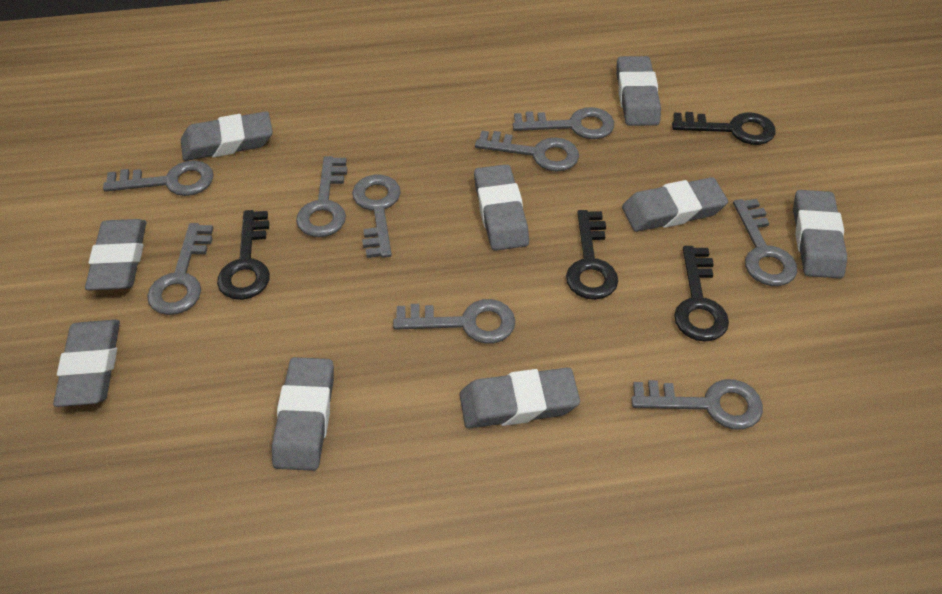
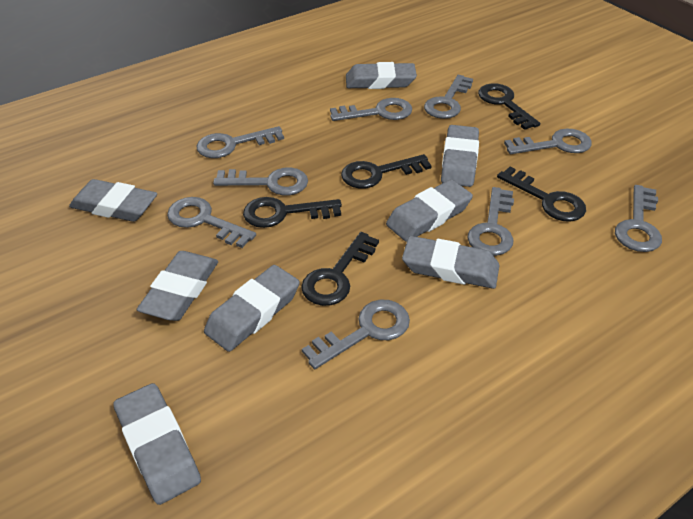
black key: [217,210,270,300] [566,210,618,300] [672,112,776,145] [674,246,729,342] = 4 -> [243,197,342,228] [301,232,379,306] [341,154,432,189] [478,83,540,130] [497,167,586,221] = 5
grey eraser: [53,319,120,407] [85,219,146,291] [181,111,273,161] [272,357,334,471] [459,367,580,429] [474,164,529,251] [616,56,661,126] [622,177,728,232] [793,190,847,278] = 9 -> [69,179,157,222] [113,383,201,505] [137,251,218,321] [204,265,300,352] [346,62,417,89] [386,179,473,242] [402,236,500,289] [441,125,479,187] = 8

